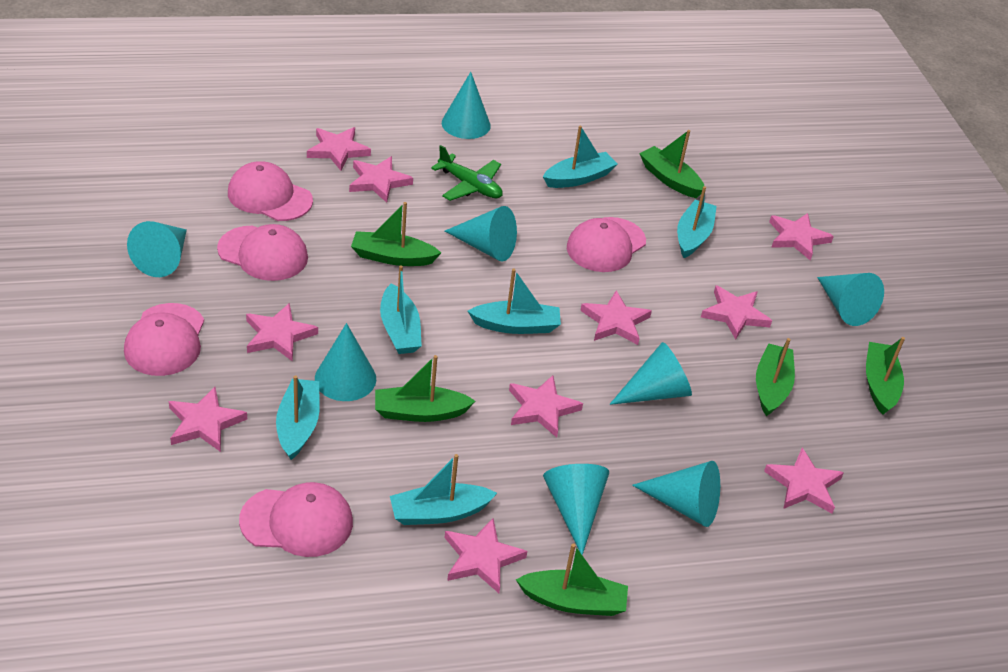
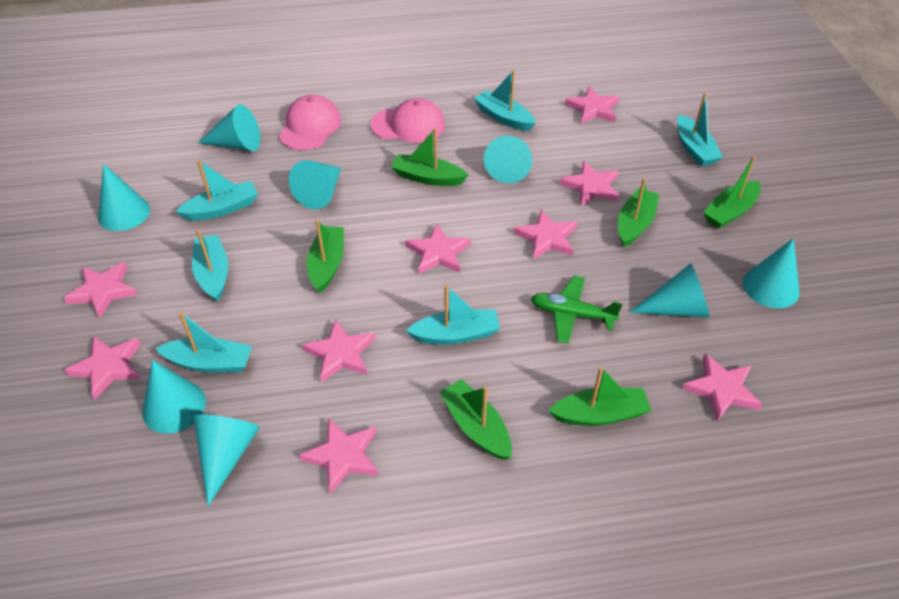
pink cap: [124,303,204,376] [217,224,308,281] [228,161,313,221] [239,482,353,557] [567,217,646,272] = 5 -> [279,95,341,150] [370,98,445,143] = 2
pink star: [169,387,247,452] [246,303,318,362] [307,127,371,170] [349,156,413,203] [445,518,527,593] [509,375,583,438] [580,290,652,345] [701,285,772,340] [764,448,844,513] [769,213,834,261] = 10 -> [63,262,138,318] [65,336,141,399] [299,418,378,494] [302,319,375,382] [405,223,471,274] [514,209,577,259] [560,161,619,206] [565,86,619,124] [682,354,763,421] = 9

